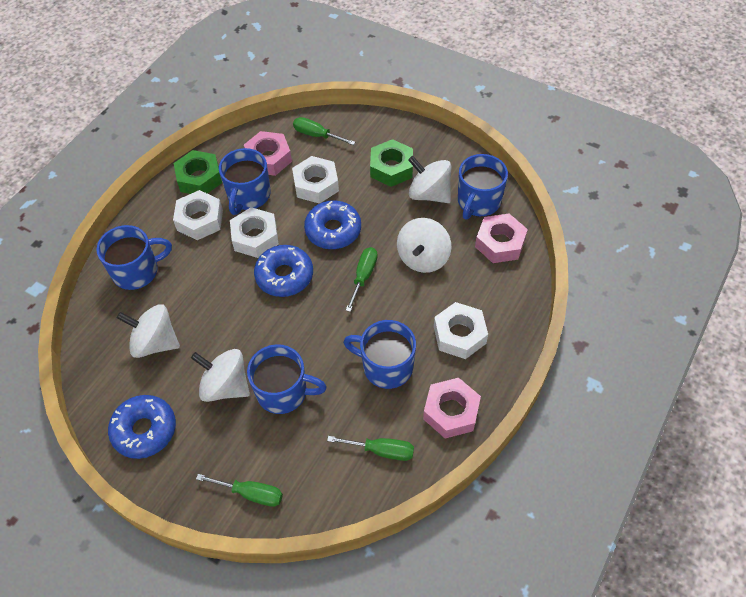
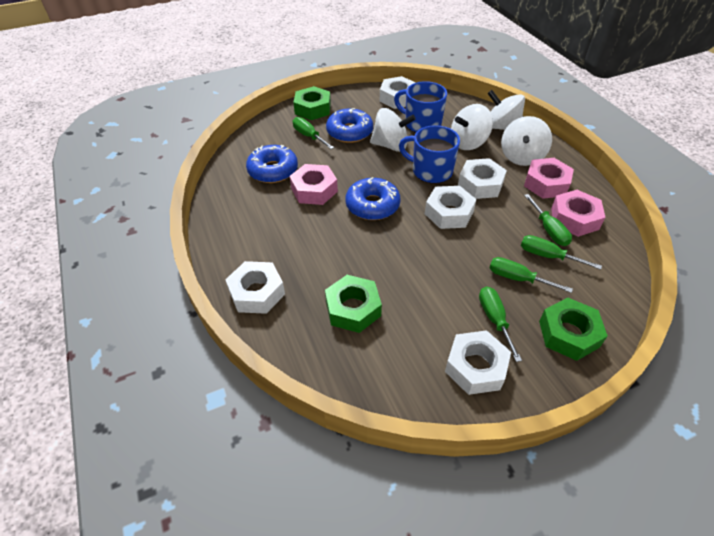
blue mug: [96,225,172,290] [219,148,271,215] [247,344,327,414] [343,320,416,389] [458,154,508,220] = 5 -> [394,81,447,133] [399,125,460,183] = 2
green nut: [174,150,222,194] [370,139,413,187] = 2 -> [293,86,331,120] [325,275,382,333] [539,298,608,361] = 3
green screwdriver: [196,474,283,507] [293,117,355,145] [327,436,414,461] [345,247,378,312] = 4 -> [293,117,334,149] [479,286,522,362] [489,257,573,293] [521,235,602,270] [524,194,572,246] = 5
white nut: [173,190,223,240] [230,207,279,258] [292,156,339,204] [434,302,488,359] = 4 -> [225,261,285,314] [380,76,416,109] [425,186,476,229] [445,330,511,395] [458,158,507,199] = 5

